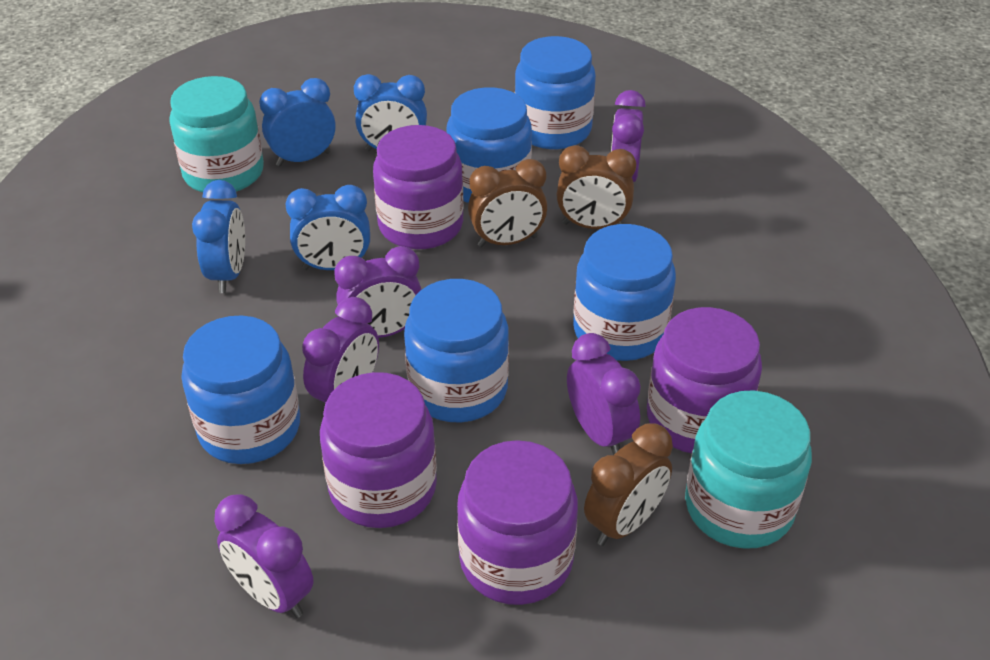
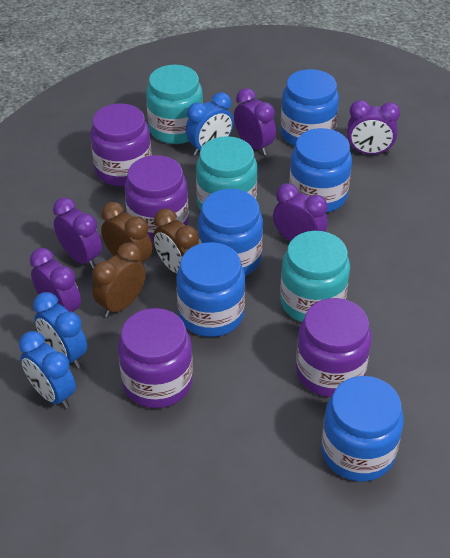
blue clock: [192,180,245,293] [259,78,335,167] [285,185,370,270] [354,74,427,151] = 4 -> [19,331,76,409] [33,292,87,368] [185,92,234,156] = 3
turquoise jar: [169,76,264,192] [685,390,812,549] = 2 -> [146,65,203,144] [196,136,257,210] [280,231,350,322] = 3

